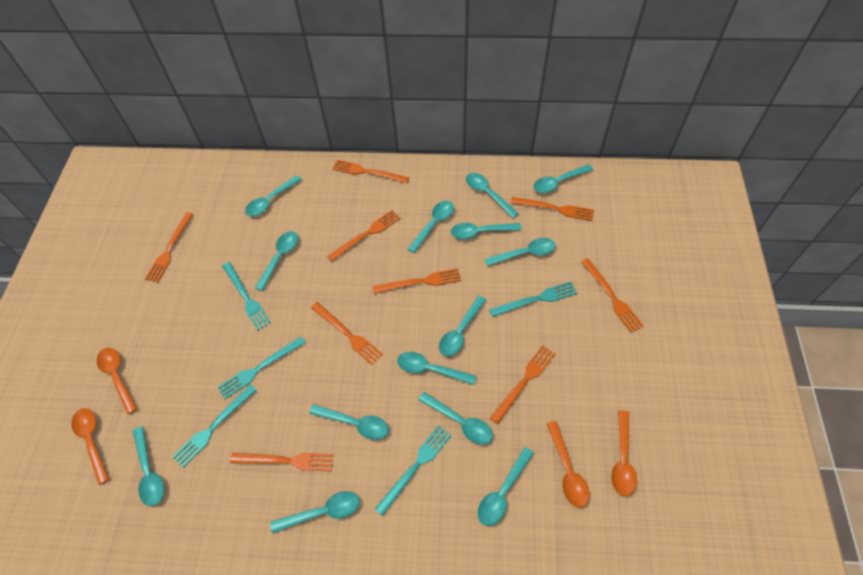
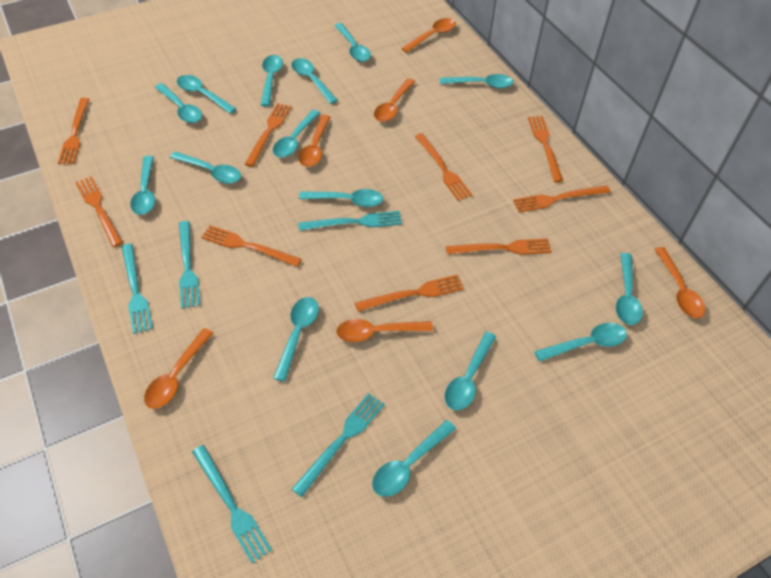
orange spoon: [71,408,109,485] [97,348,137,415] [547,421,589,507] [611,410,637,496] = 4 -> [144,328,213,409] [299,115,330,167] [336,319,433,342] [374,78,415,122] [401,18,456,53] [654,247,705,318] = 6
turquoise spoon: [133,426,164,506] [245,175,302,216] [255,231,298,291] [270,491,359,533] [309,404,389,440] [397,352,476,385] [408,201,454,253] [418,392,493,445] [439,296,486,356] [451,223,522,239] [466,173,519,218] [478,447,534,526] [485,238,555,266] [533,164,593,193] = 14 -> [130,156,155,215] [155,83,202,123] [170,151,241,184] [177,75,236,114] [261,55,283,107] [273,110,320,158] [273,297,319,382] [291,58,338,104] [299,189,383,207] [335,23,371,62] [372,420,456,497] [440,74,514,88] [445,331,496,411] [534,323,627,362] [616,253,643,325] = 15

